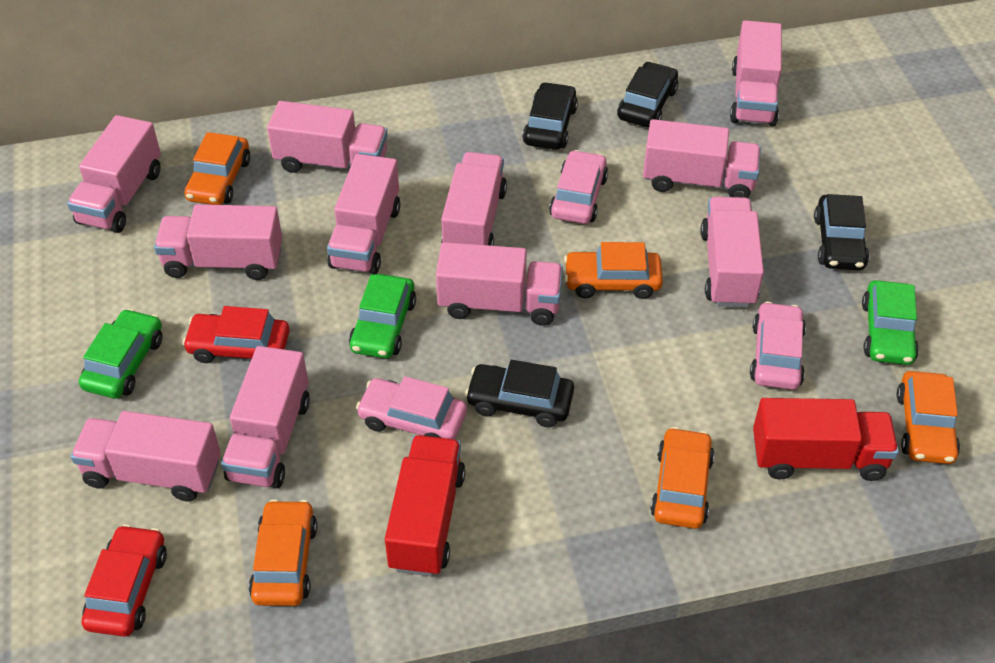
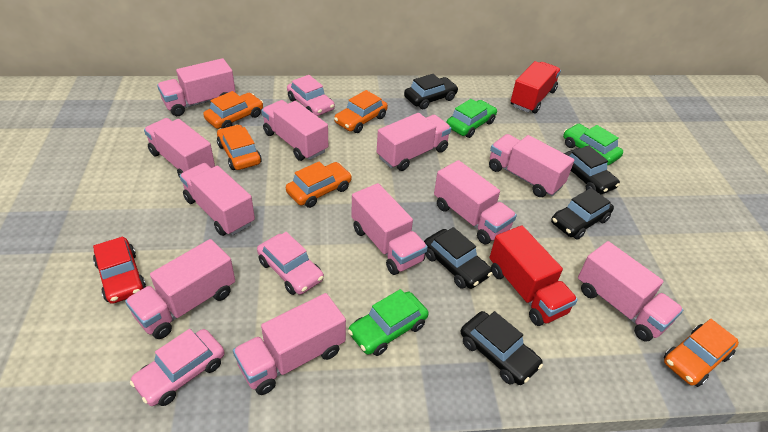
black car: [465,360,574,427] [522,82,578,150] [617,61,678,127] [814,194,869,270] = 4 -> [404,74,458,109] [424,227,492,289] [461,311,543,385] [551,188,614,239] [564,145,620,195] = 5
red car: [82,524,167,637] [182,306,290,363] = 2 -> [93,237,146,304] = 1

